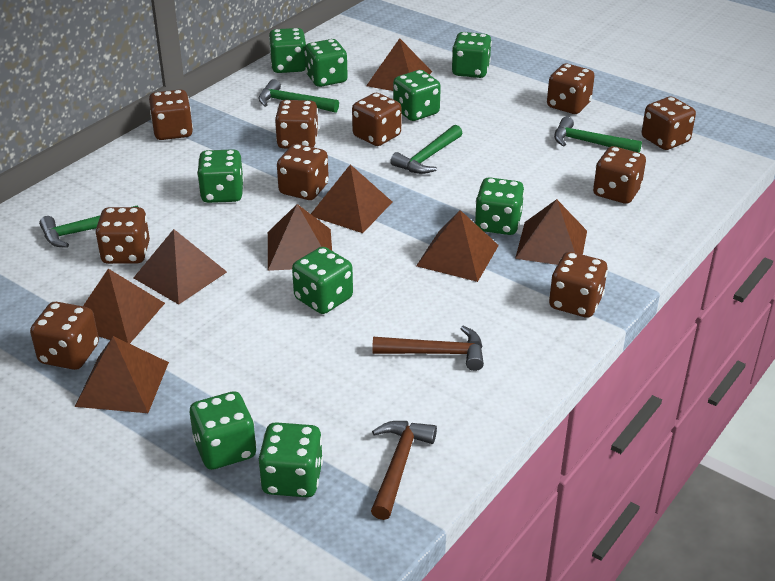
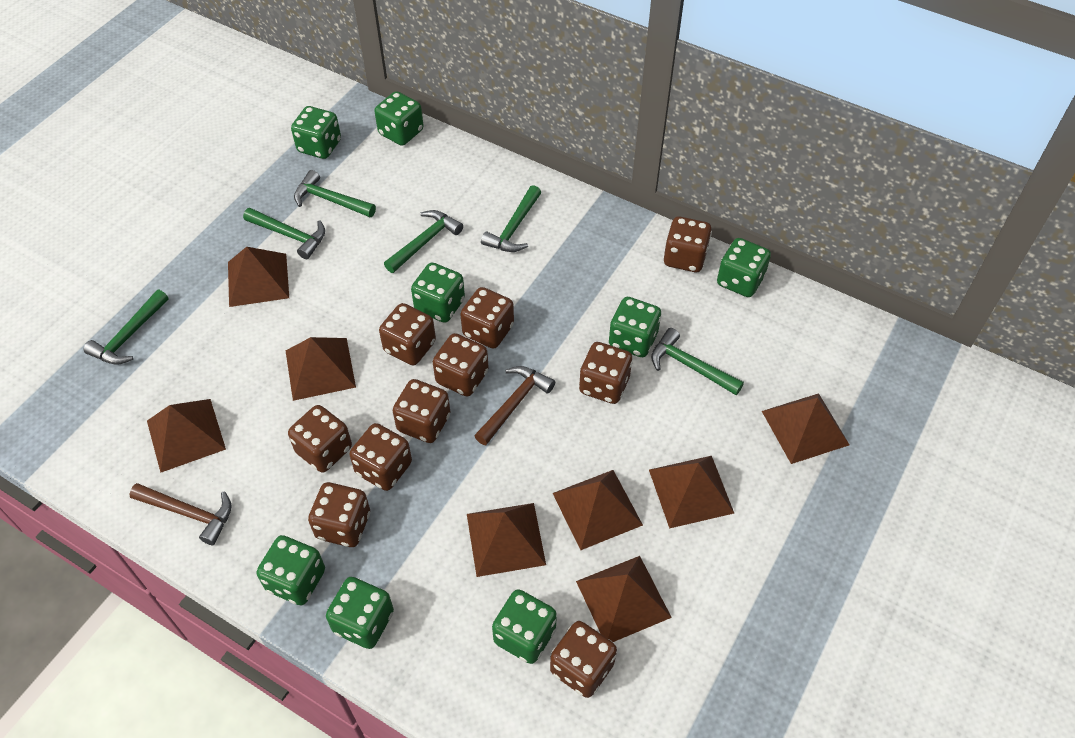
green dice: [190,391,256,470] [197,149,244,203] [259,422,323,497] [269,28,306,73] [292,247,353,314] [305,39,348,87] [393,70,441,121] [452,32,492,78] [475,177,525,235] = 9 -> [257,535,325,605] [291,106,341,159] [326,577,394,649] [374,91,424,146] [411,262,465,323] [492,589,557,664] [609,297,661,357] [717,238,771,297] = 8
green hammer: [39,205,138,248] [258,79,339,113] [390,125,462,174] [554,117,642,153] = 4 -> [84,290,169,365] [243,208,325,259] [294,170,376,217] [384,210,463,273] [481,185,541,252] [651,328,744,395] = 6

